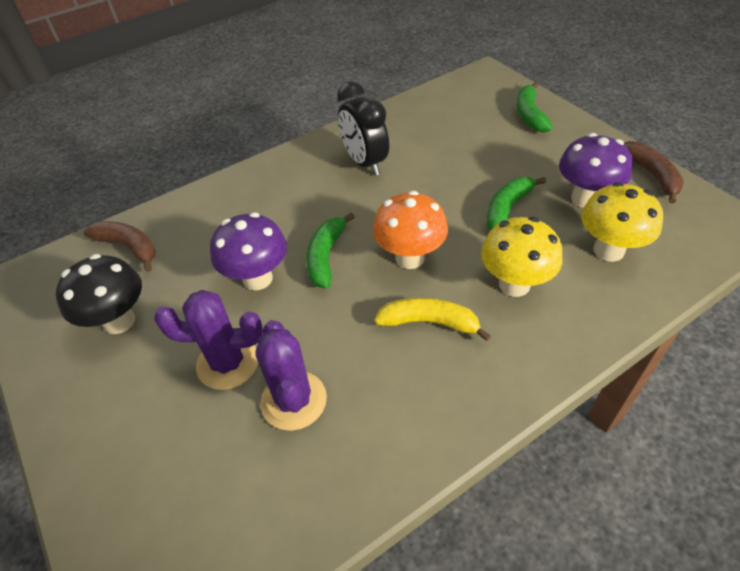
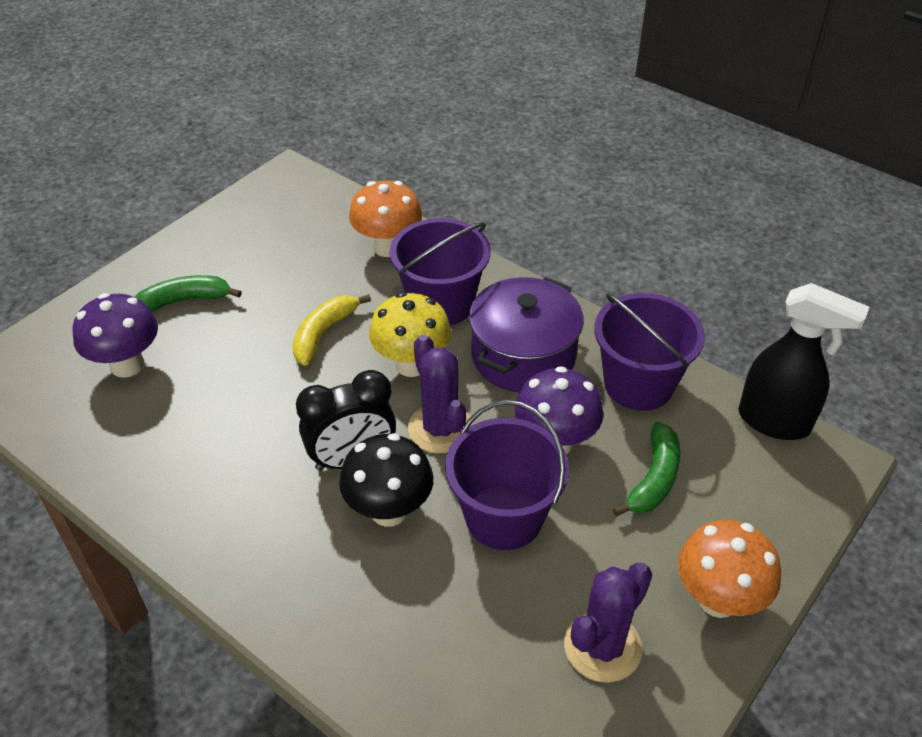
black spray bottle: none = 0 -> [739,283,869,440] = 1
brown banana: [83,221,156,272] [624,141,684,204] = 2 -> none = 0
green banana: [306,213,355,289] [487,177,546,231] [516,82,553,132] = 3 -> [135,275,242,312] [613,422,681,517] = 2
orange mushroom: [373,191,448,269] = 1 -> [349,181,422,257] [678,520,781,618] = 2
purple bucket: none = 0 -> [390,218,491,326] [445,400,569,550] [594,293,705,411] = 3
purple pot: none = 0 -> [469,277,584,392] = 1
yellow mushroom: [481,217,562,297] [581,182,663,262] = 2 -> [369,292,451,377] = 1

